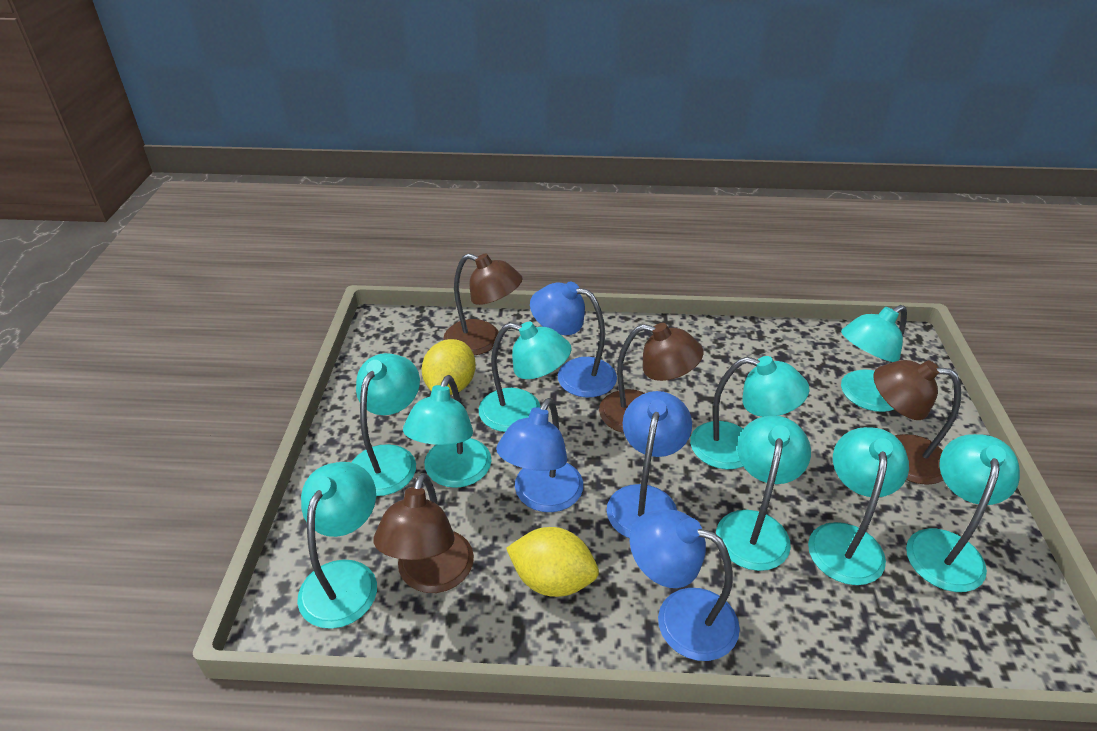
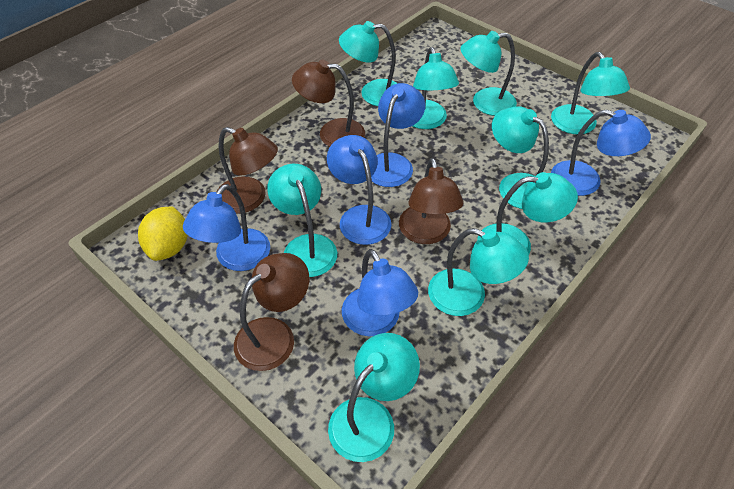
blue lamp: [496,398,583,512] [530,282,617,397] [607,391,692,538] [630,509,740,661] = 4 -> [183,184,270,271] [327,135,391,245] [342,249,418,337] [371,83,425,187] [551,109,651,196] = 5
yellow lemon: [422,339,476,395] [506,527,599,597] = 2 -> [138,207,187,261] = 1

